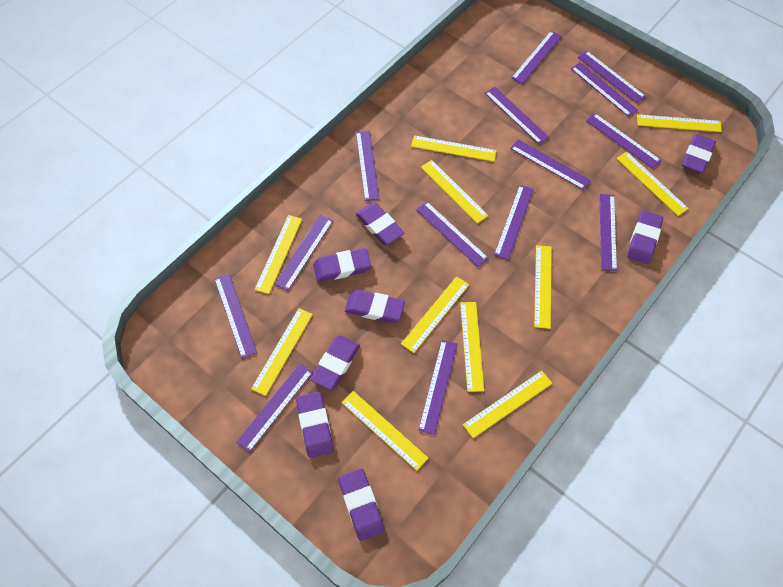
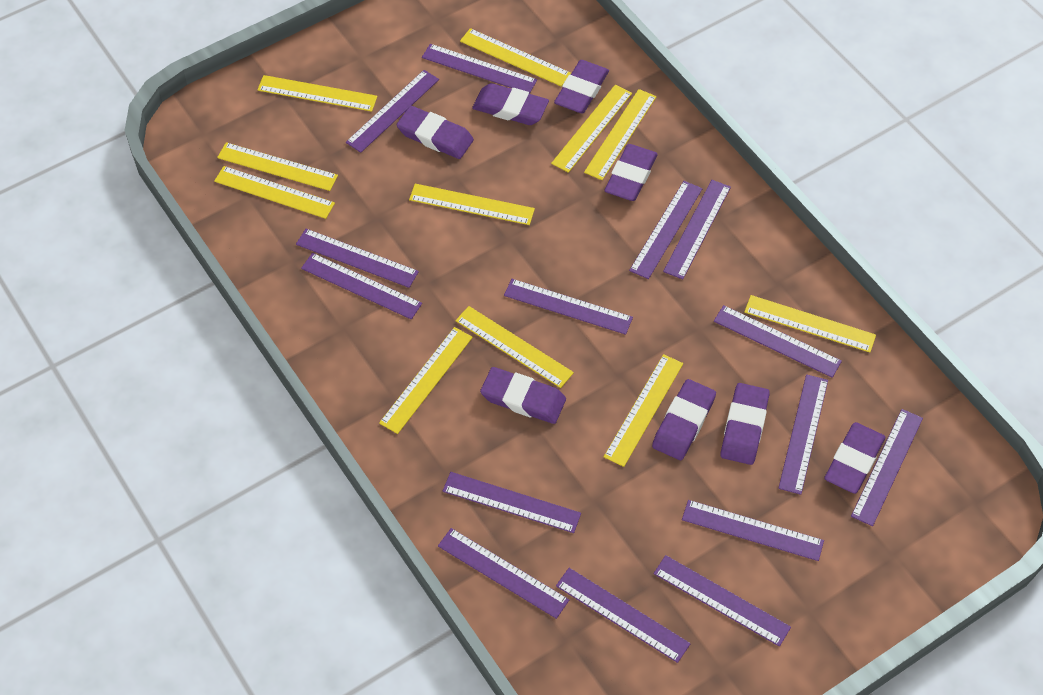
purple ruler: [215,274,257,358] [236,364,313,452] [275,215,333,291] [356,131,380,201] [416,201,489,267] [418,340,458,435] [485,87,549,144] [494,185,534,260] [510,140,591,190] [512,31,562,84] [571,62,638,117] [578,51,646,103] [586,113,661,169] [599,194,617,271] = 14 -> [296,229,419,288] [301,253,422,319] [346,70,439,153] [422,44,537,94] [438,528,569,619] [443,472,581,533] [504,279,633,335] [556,568,691,663] [629,181,703,279] [654,555,791,647] [663,180,731,279] [682,500,824,561] [714,305,842,378] [778,374,828,495] [851,409,923,526] = 15

